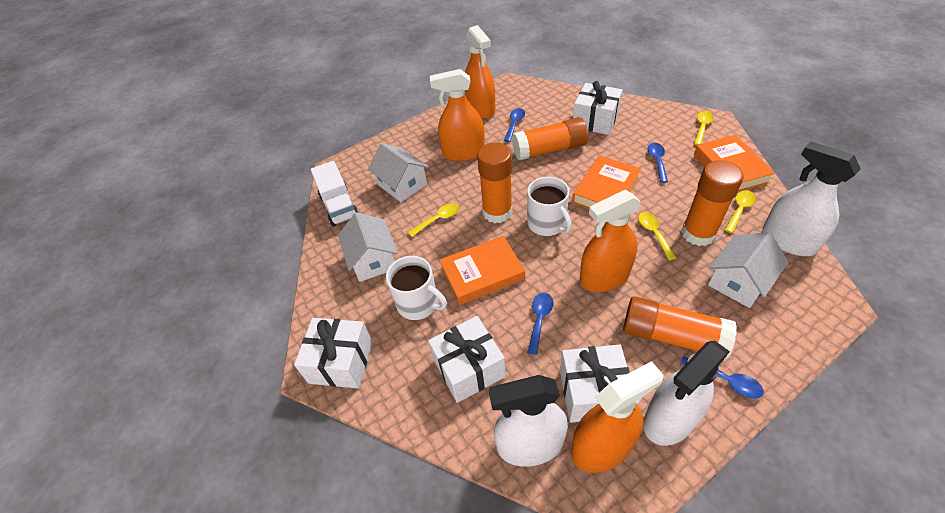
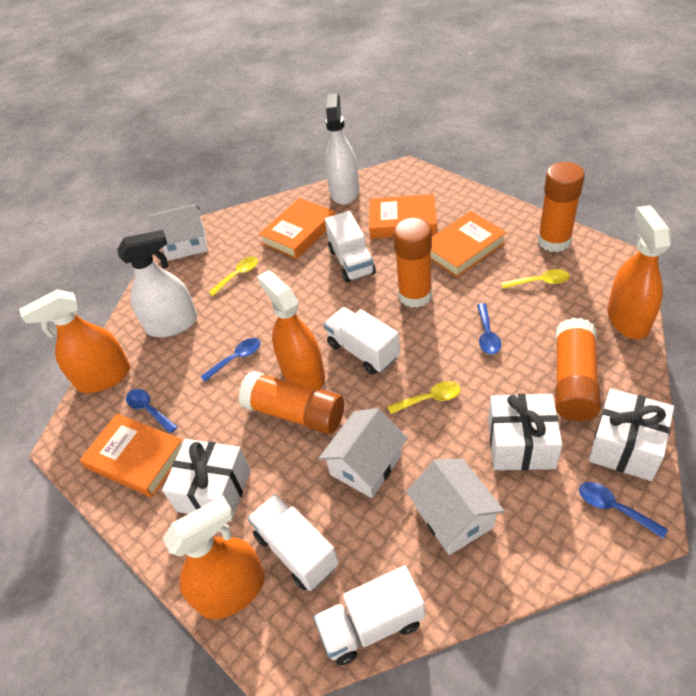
orange book: [439,236,525,305] [572,155,641,209] [694,135,775,192] = 3 -> [80,414,182,498] [259,198,335,259] [369,194,437,239] [431,211,507,278] = 4
white gift: [294,318,373,389] [428,316,506,403] [560,344,630,423] [573,81,623,135] = 4 -> [162,439,250,521] [488,394,562,470] [589,388,674,481] = 3
white mug: [386,256,447,320] [527,177,572,236] = 2 -> none = 0
white spray bottle: [489,375,568,467] [643,341,730,446] [762,142,861,256] = 3 -> [117,230,197,337] [325,93,359,205] = 2
white truck: [311,161,359,227] = 1 -> [248,494,339,591] [313,565,425,665] [324,307,400,375] [325,211,376,283] = 4
yellow spoon: [408,203,459,237] [638,212,676,260] [694,111,714,145] [725,190,756,233] = 4 -> [208,256,258,296] [388,381,461,414] [501,269,570,289] = 3

